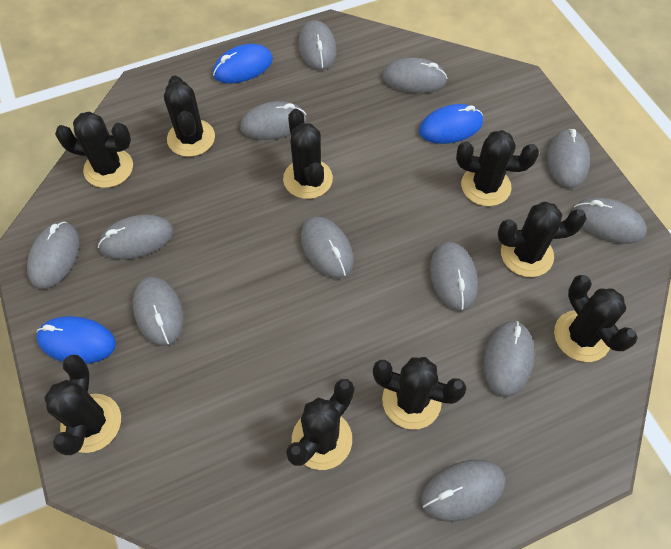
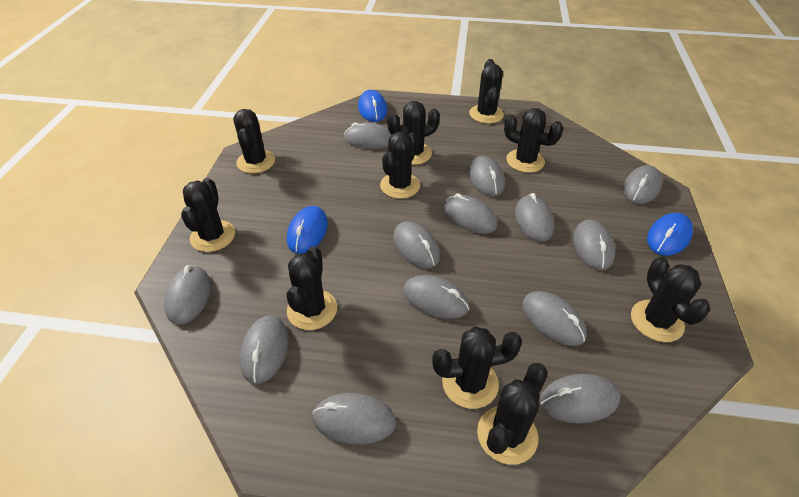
black cactus: [44,355,121,455] [55,112,133,188] [164,75,215,157] [283,109,333,199] [286,379,354,470] [373,357,466,430] [456,130,539,206] [498,202,587,277] [554,275,638,362] = 9 -> [181,178,235,252] [233,109,275,173] [286,246,337,330] [380,132,420,199] [387,101,440,165] [432,327,522,409] [469,59,504,124] [477,363,548,465] [504,108,563,173] [631,257,711,342] = 10
grey mouse: [27,222,80,289] [98,215,173,260] [133,277,184,346] [240,101,307,140] [298,20,337,70] [301,217,354,279] [382,57,448,93] [421,460,505,522] [430,242,478,311] [483,321,535,397] [547,129,590,188] [573,197,647,244] = 12 -> [164,265,211,325] [240,316,288,384] [312,393,396,444] [344,122,391,149] [393,221,440,268] [403,275,469,319] [444,193,497,234] [468,156,505,196] [515,193,554,242] [522,291,587,346] [540,374,621,423] [573,219,615,270] [623,165,662,204] = 13

